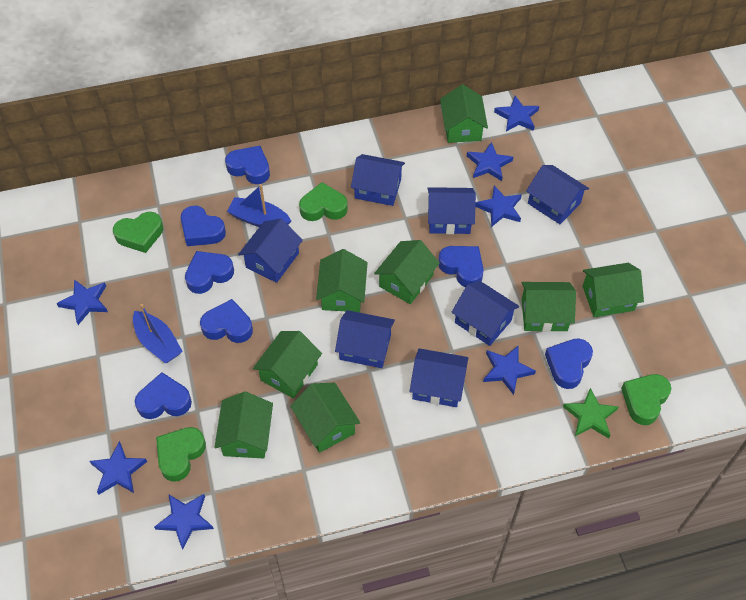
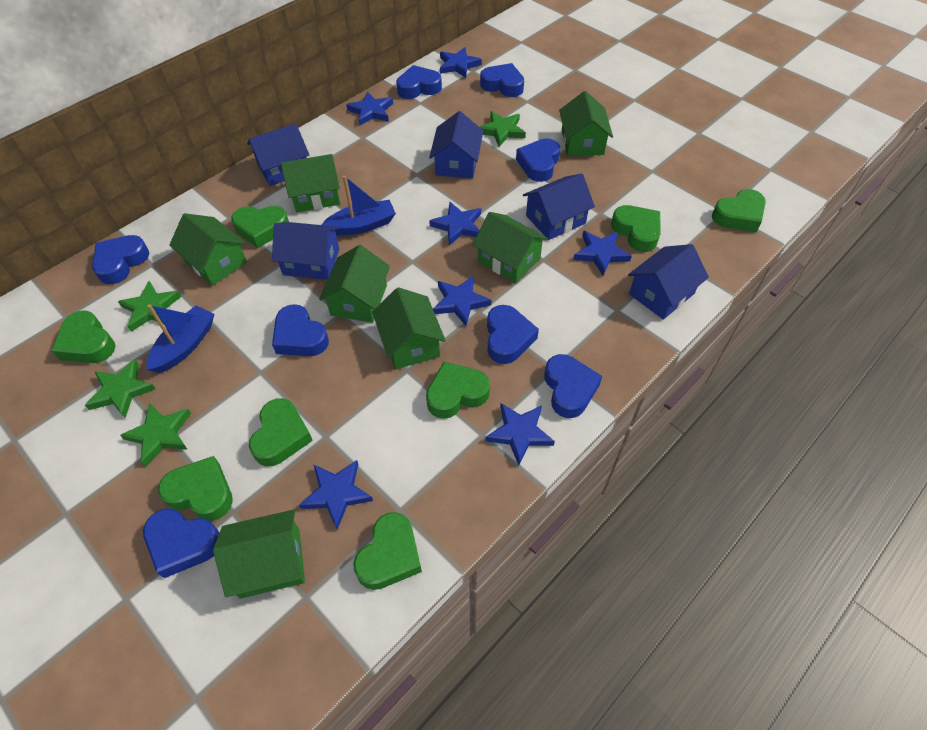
blue heart: [135,372,192,419] [181,206,226,246] [185,251,234,294] [200,299,253,343] [225,146,270,184] [438,246,484,287] [545,338,593,389] = 7 -> [92,235,149,284] [143,509,219,578] [272,304,329,356] [396,65,442,99] [480,63,524,97] [487,305,539,364] [516,138,560,182] [545,354,602,418] = 8
blue house: [238,218,303,283] [335,310,395,368] [351,154,405,206] [410,348,468,407] [427,187,476,234] [451,281,519,346] [526,165,589,224] = 7 -> [247,123,309,186] [272,222,339,280] [429,111,483,179] [523,173,595,240] [628,244,709,320] = 5
green heart: [113,212,163,253] [156,427,206,482] [299,182,348,221] [621,374,671,425] = 4 -> [51,310,116,363] [158,456,233,521] [231,206,289,248] [249,398,313,466] [353,512,422,590] [426,362,490,419] [611,205,661,252] [712,189,766,232] = 8
green house: [214,391,273,459] [253,331,322,399] [290,383,360,453] [316,249,368,312] [374,240,440,304] [440,85,488,143] [522,282,576,332] [583,263,644,317] = 8 -> [169,213,247,286] [213,509,305,599] [281,154,340,212] [319,245,390,323] [372,287,446,369] [472,212,548,283] [559,91,613,157] = 7
green star: [563,388,618,438] = 1 -> [84,359,156,418] [118,281,182,332] [120,403,191,466] [479,111,526,147] = 4

